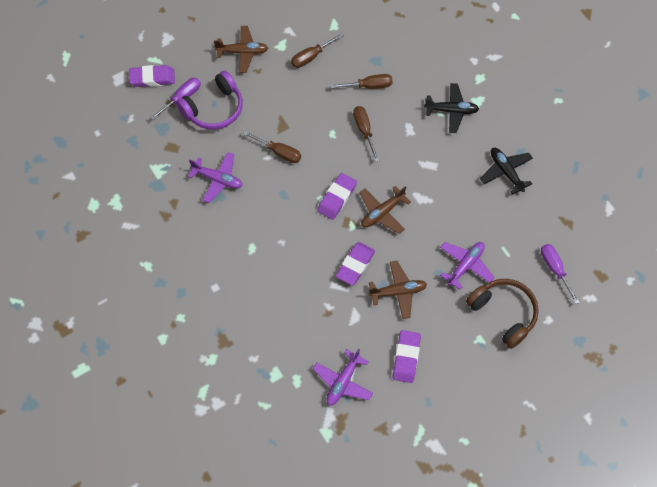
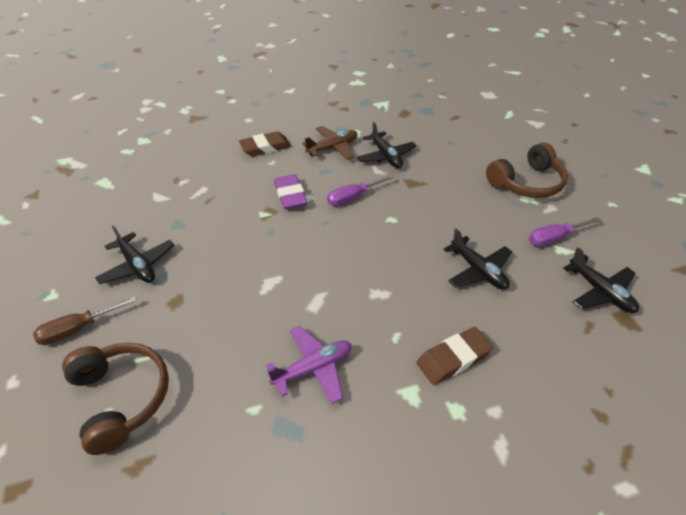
black plane: [424,83,479,133] [480,148,533,195] = 2 -> [95,225,175,284] [357,122,417,168] [443,229,512,289] [563,247,639,313] = 4
brown eraser: none = 0 -> [239,131,291,156] [417,327,493,385] = 2
brown headphones: [466,279,539,349] = 1 -> [62,343,169,455] [486,143,568,198] = 2
brown plane: [214,26,268,73] [360,186,411,234] [368,261,427,319] = 3 -> [302,126,358,160] = 1
brown screwdriver: [243,131,301,163] [291,33,344,68] [330,74,393,89] [353,106,379,162] = 4 -> [33,296,137,345] = 1
purple eraser: [129,65,175,87] [317,173,357,220] [336,242,375,285] [392,330,421,383] = 4 -> [274,174,308,209] = 1
purple headphones: [176,71,243,130] = 1 -> none = 0
purple plane: [188,152,242,203] [313,348,373,405] [440,242,495,290] = 3 -> [266,326,351,404] = 1

